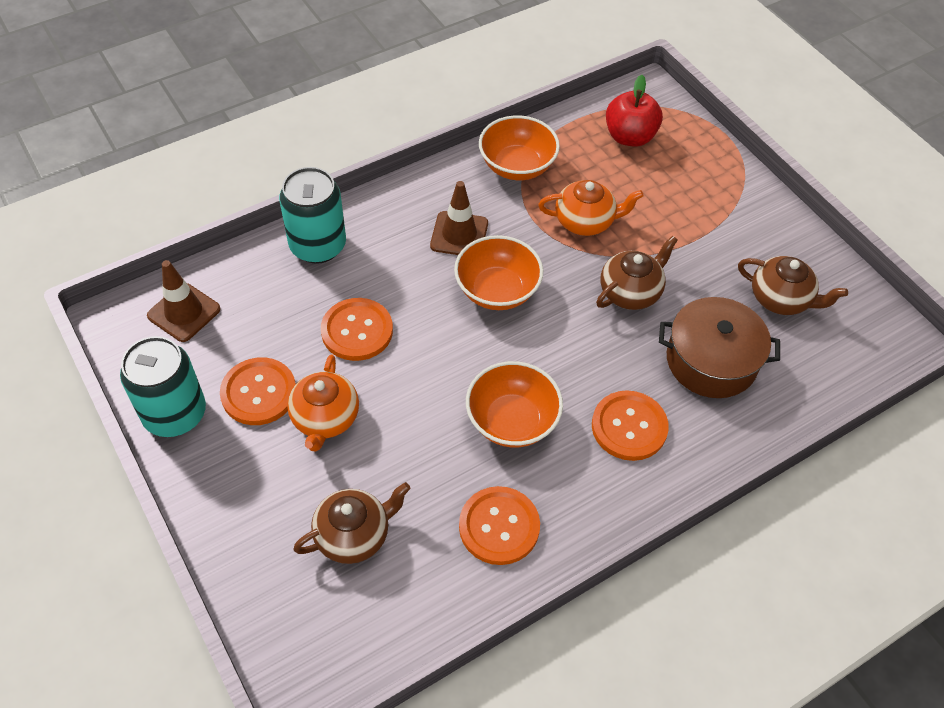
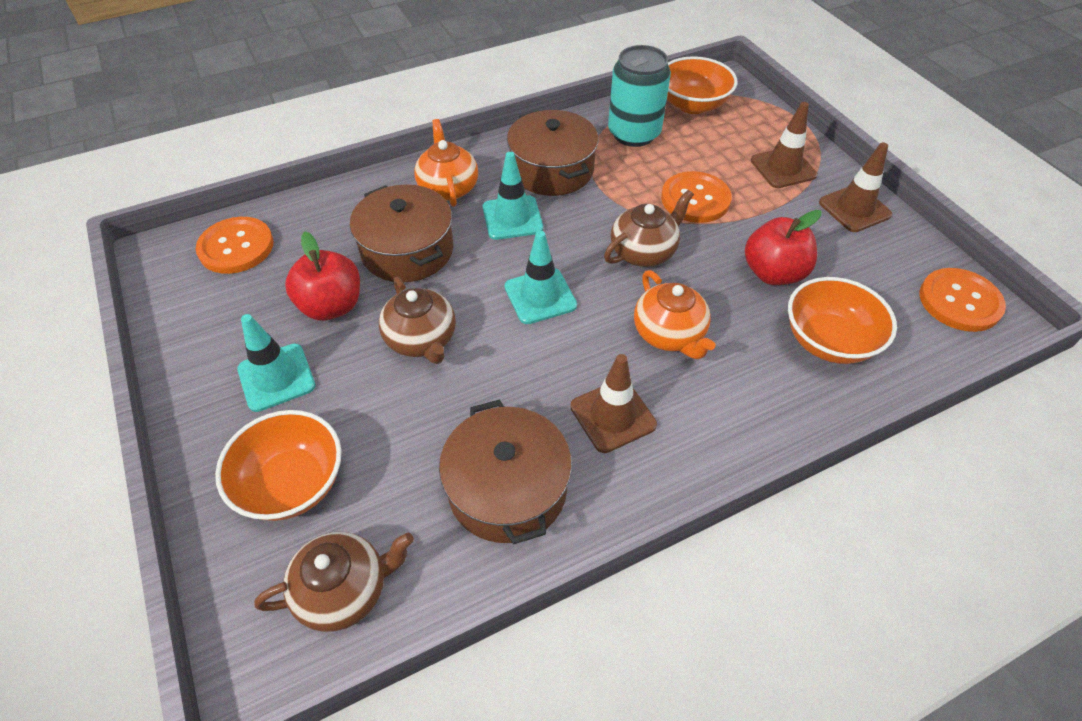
brown pot: [659,297,780,398] = 1 -> [350,185,453,282] [439,399,572,545] [507,110,598,196] = 3
brown traffic cone: [147,260,221,342] [430,181,488,255] = 2 -> [570,354,657,453] [751,102,818,188] [819,142,892,232] = 3
orange button: [220,357,296,425] [321,298,393,361] [459,486,540,565] [592,390,669,461] = 4 -> [196,217,274,274] [661,171,732,223] [920,268,1006,332] = 3
red apple: [606,75,663,147] = 1 -> [285,232,360,321] [745,210,822,285] = 2
turquoise can: [120,336,206,437] [279,167,346,264] = 2 -> [608,45,671,147] = 1
turquoise traffic cone: none = 0 -> [237,314,315,412] [483,152,543,240] [505,231,577,324] = 3

